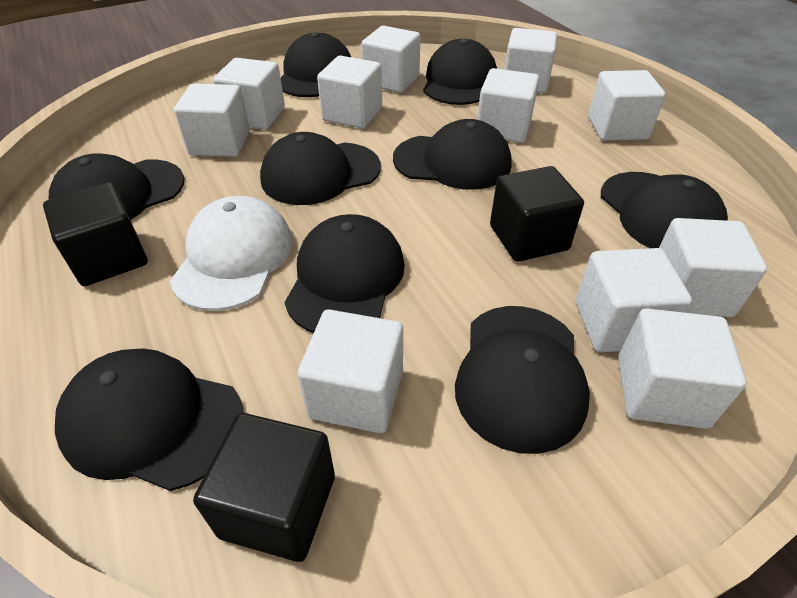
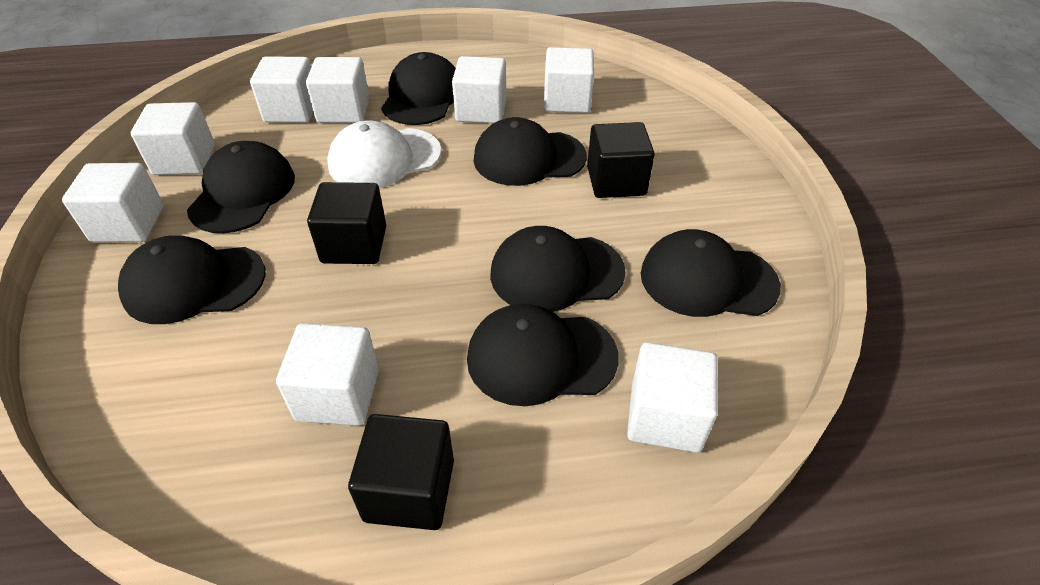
black cap: [49,153,184,220] [55,348,244,491] [260,132,381,205] [281,32,351,97] [284,214,405,333] [393,119,512,190] [423,38,497,105] [455,306,590,454] [601,172,728,248] = 9 -> [118,235,265,324] [187,141,295,233] [381,52,456,125] [467,304,619,406] [473,117,587,186] [490,226,626,312] [641,229,781,317] = 7
white cube: [174,83,250,157] [213,58,285,129] [298,309,403,433] [317,56,382,129] [362,26,421,93] [477,68,539,143] [504,28,557,93] [576,248,692,352] [588,70,666,141] [619,308,746,429] [659,218,767,317] = 11 -> [62,163,164,242] [131,102,215,175] [250,56,313,123] [276,323,379,426] [306,57,369,123] [452,56,506,123] [544,47,594,113] [627,342,718,453] = 8

